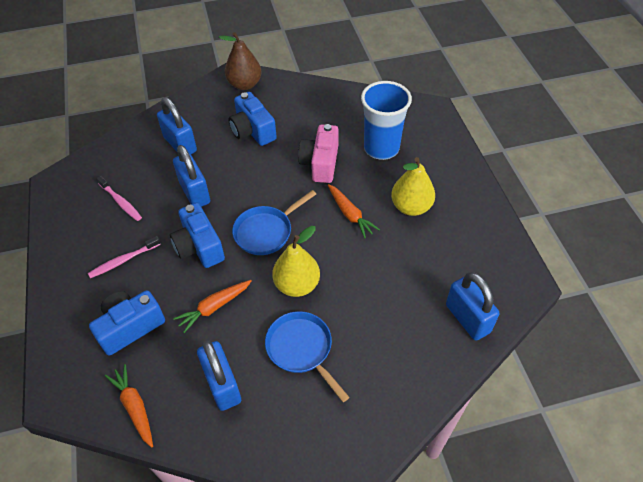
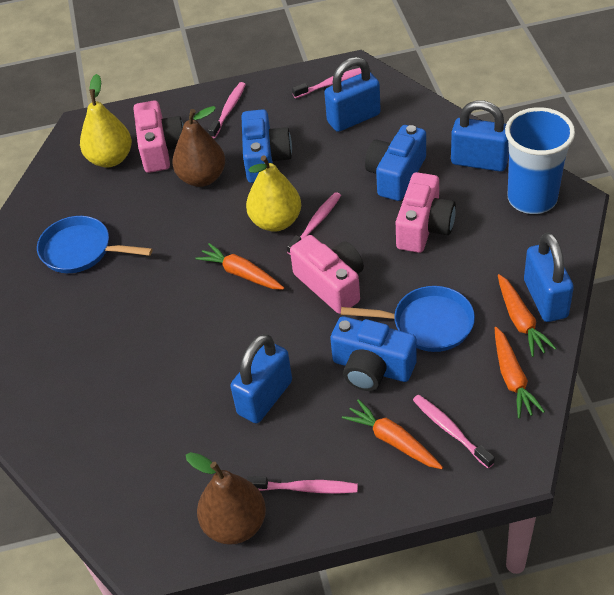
brown pear: [219,32,262,90] = 1 -> [172,106,225,187] [186,452,266,545] = 2
orange carrot: [105,364,153,448] [173,280,252,333] [328,184,380,238] = 3 -> [195,243,284,289] [342,399,443,469] [495,327,545,419] [498,274,557,357] = 4
pink camera: [298,124,339,183] = 1 -> [134,100,184,173] [290,235,364,314] [396,172,456,253] = 3
pink toothbrush: [88,236,161,278] [96,176,142,221] = 2 -> [208,82,246,138] [247,476,358,493] [286,192,341,255] [292,68,361,99] [413,395,495,468] = 5

